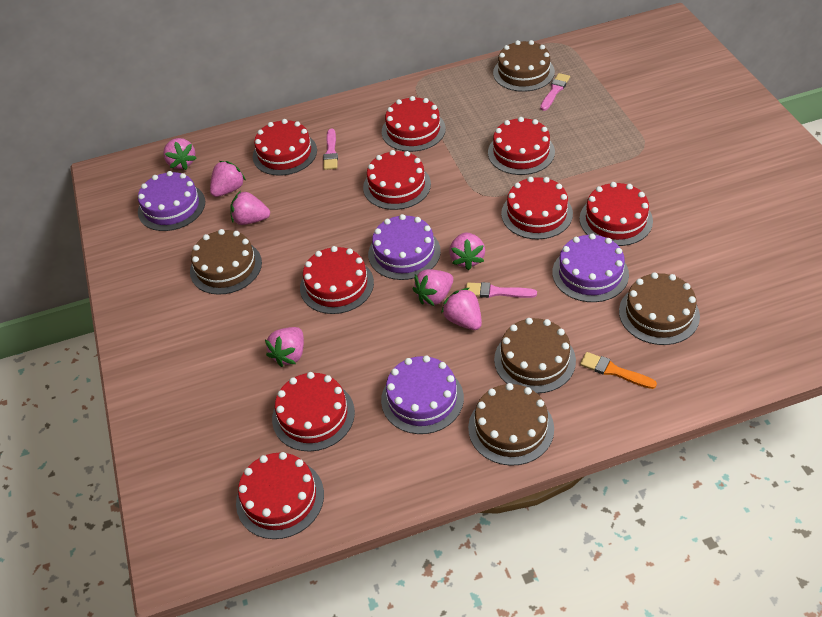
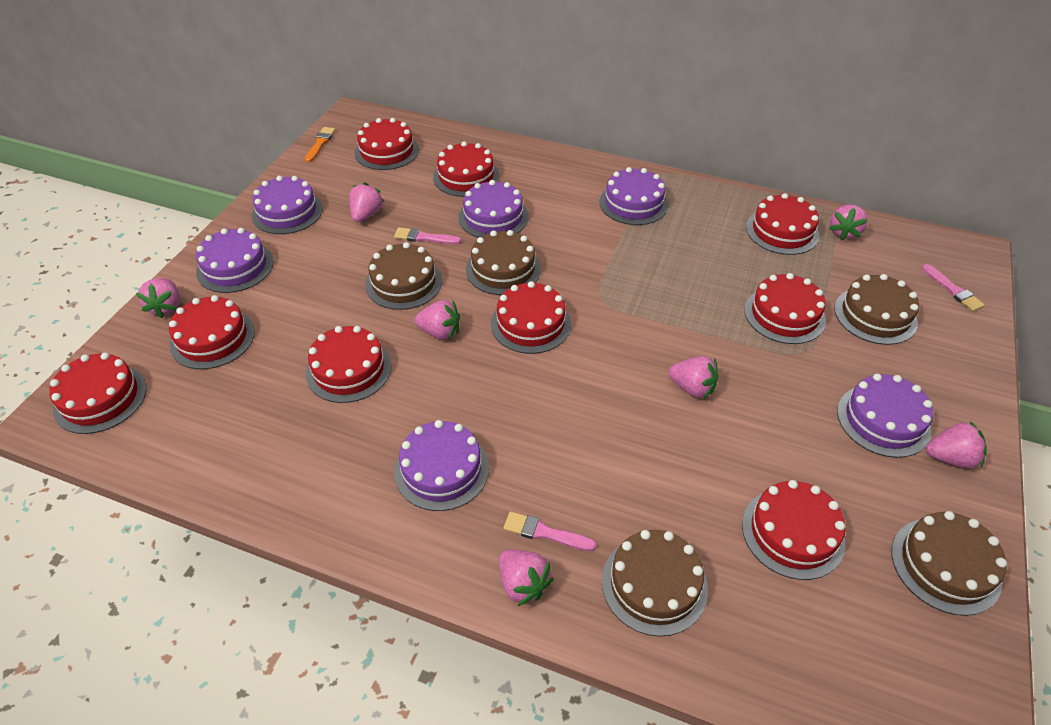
purple cake: [138,171,205,231] [368,214,441,280] [381,355,464,434] [552,233,629,302] = 4 -> [196,228,273,293] [252,176,323,234] [394,420,489,511] [458,180,528,238] [600,167,669,225] [837,374,933,458] = 6

